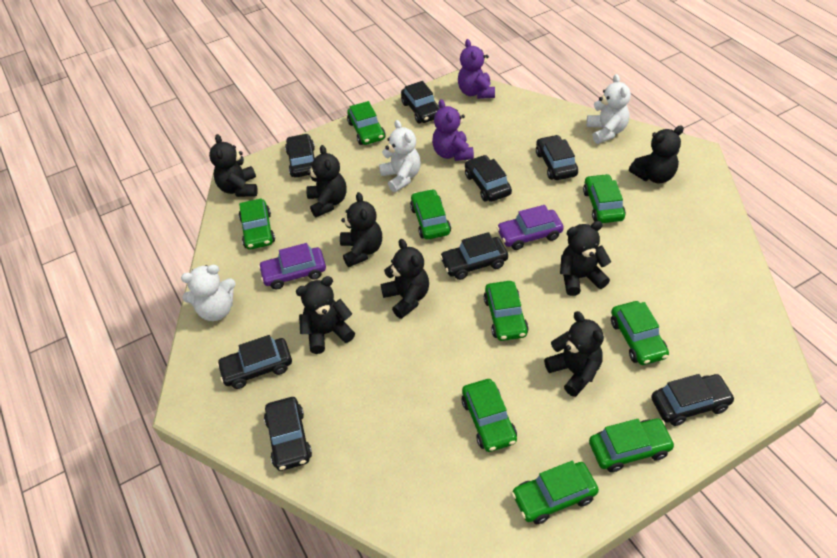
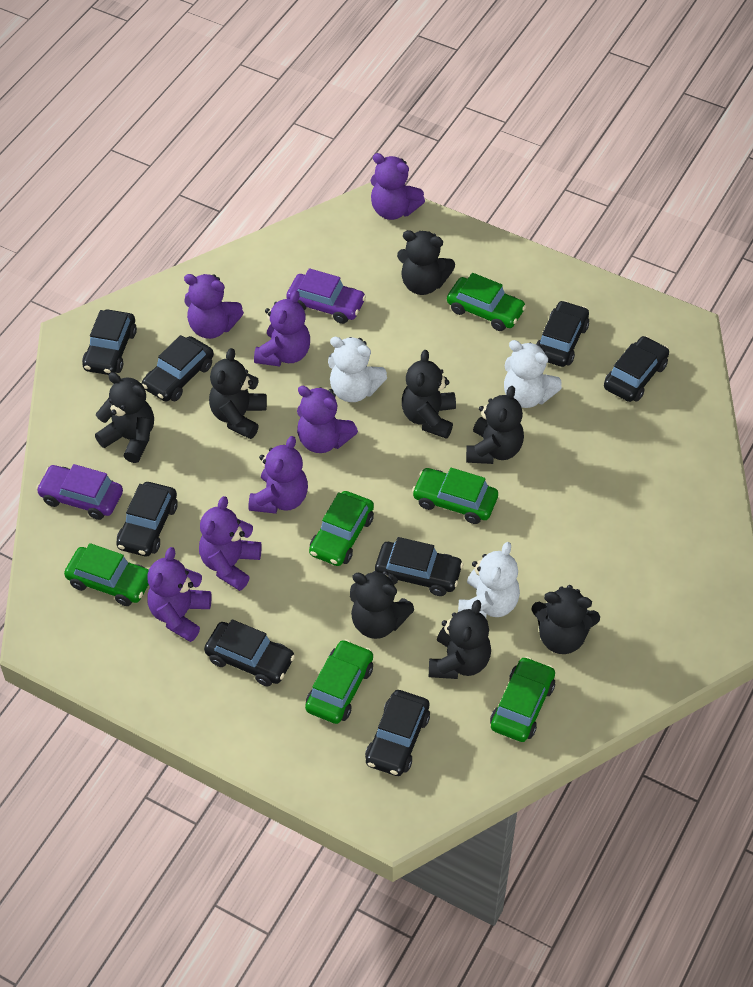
green car: [239,198,275,250] [347,101,386,145] [410,189,451,240] [461,379,517,452] [484,281,529,341] [512,461,599,524] [583,174,626,223] [589,418,675,472] [611,301,669,365] = 9 -> [64,543,149,606] [305,639,373,724] [309,491,374,566] [412,468,498,524] [447,273,526,331] [490,657,555,742] = 6
purple teddy bear: [432,99,474,161] [458,39,495,99] = 2 -> [147,547,212,642] [184,274,244,339] [199,496,262,591] [249,436,308,514] [254,290,310,366] [297,386,358,453] [370,153,425,220] = 7

